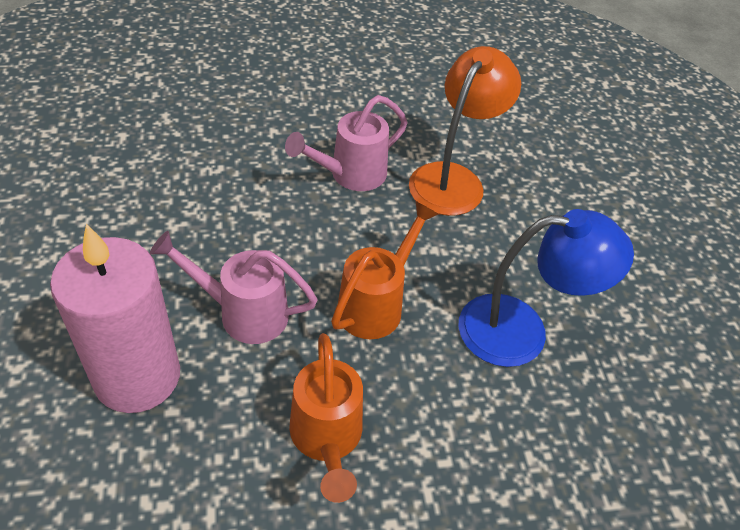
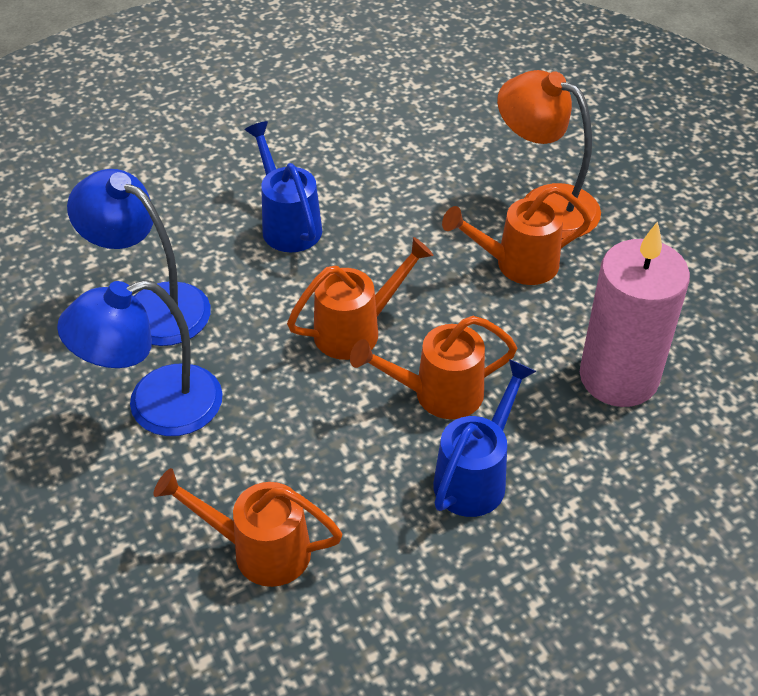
blue lamp: [458,209,634,367] = 1 -> [57,280,223,436] [67,169,211,346] = 2
blue watering can: none = 0 -> [245,121,322,252] [433,359,537,517] = 2
orange watering can: [289,333,363,503] [331,201,439,339] = 2 -> [153,468,342,587] [287,237,434,360] [350,316,517,419] [442,186,592,285] = 4
pink watering can: [150,231,318,344] [285,95,408,191] = 2 -> none = 0

